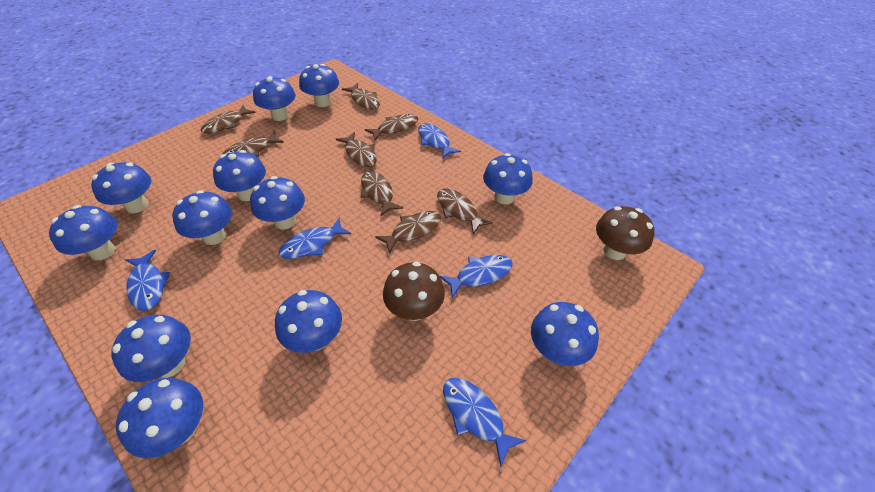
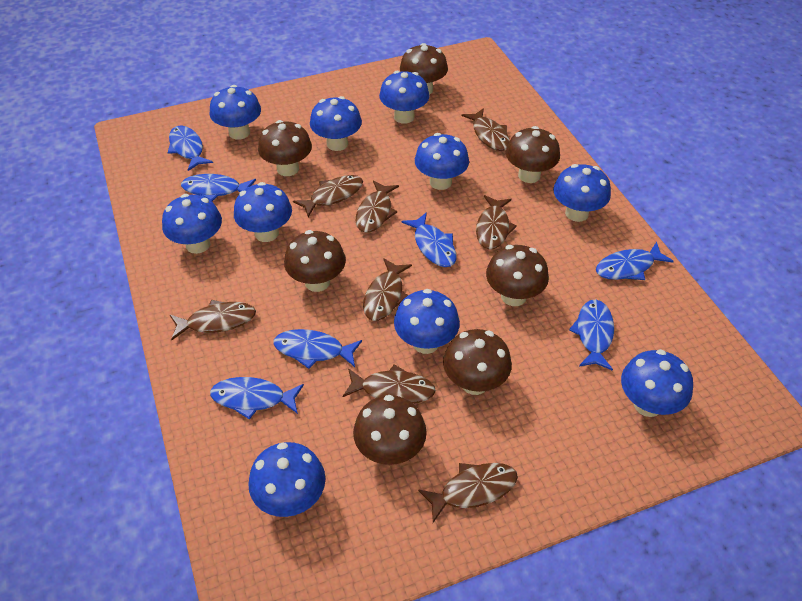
blue fish: [125,250,170,311] [278,218,351,259] [418,123,461,159] [440,255,513,298] [443,378,526,466] = 5 -> [168,125,213,171] [181,174,256,201] [210,377,304,419] [274,329,362,369] [401,212,457,267] [569,300,614,371] [596,242,674,280] = 7
blue mushroom: [49,205,117,261] [91,162,151,213] [111,315,191,382] [116,378,203,458] [172,190,232,245] [213,150,266,201] [250,176,305,229] [253,76,296,121] [275,290,342,353] [299,64,339,107] [483,153,533,204] [531,302,599,366] = 12 -> [162,194,222,254] [209,85,261,140] [234,182,292,242] [248,442,326,517] [310,96,362,151] [379,71,429,124] [394,289,460,354] [415,133,469,190] [553,164,611,222] [621,349,693,417] = 10
brown mushroom: [383,262,445,321] [596,206,655,260] = 2 -> [258,120,312,176] [284,230,346,292] [353,395,427,465] [400,43,448,95] [443,329,512,395] [486,245,549,306] [506,126,560,183] = 7

